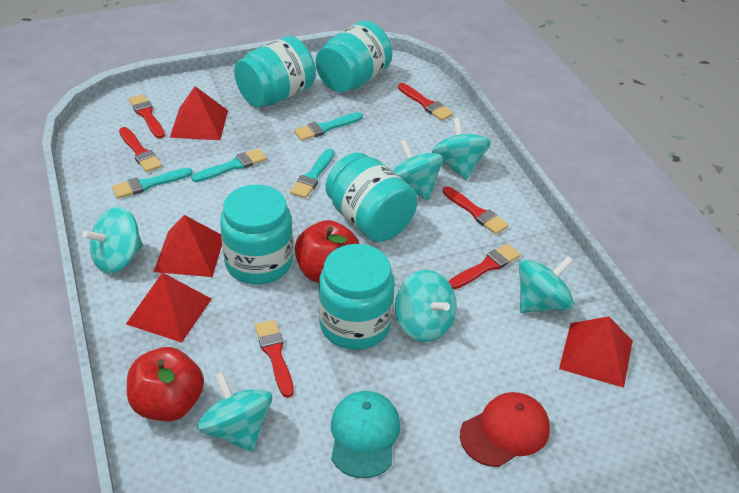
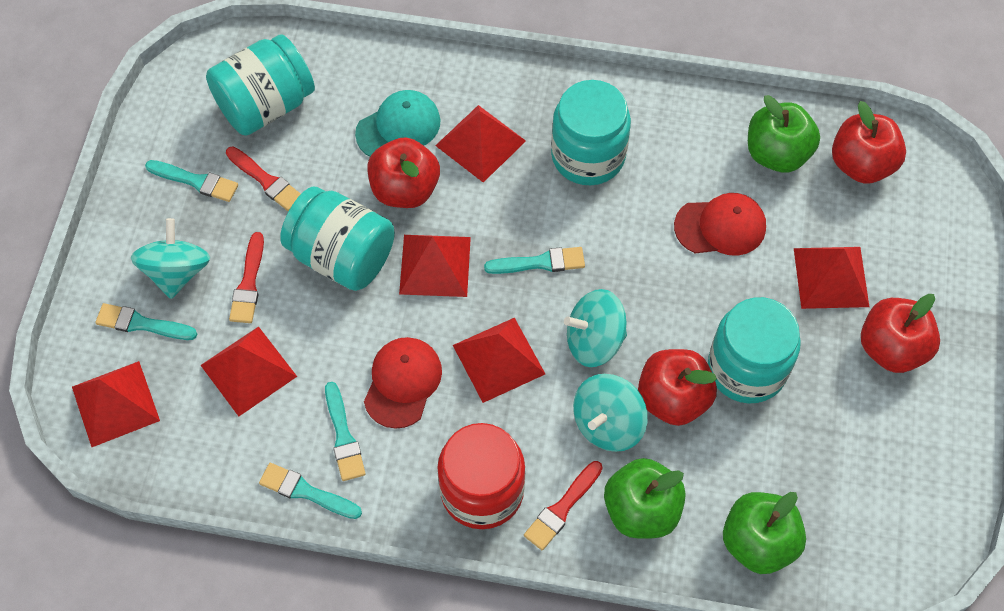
green apple: none = 0 -> [604,458,686,539] [723,492,806,574] [748,95,820,172] = 3
red apple: [127,347,204,421] [294,220,360,283] = 2 -> [367,137,440,208] [638,349,717,426] [832,101,906,184] [861,294,940,373] = 4
red brush: [119,127,162,172] [129,94,165,139] [255,320,294,398] [398,83,453,121] [442,186,509,234] [449,244,521,289] = 6 -> [226,147,301,211] [229,232,264,323] [524,461,603,550] = 3
red cap: [460,392,550,467] = 1 -> [364,337,442,429] [674,193,766,256] = 2
red jar: none = 0 -> [437,423,525,529] = 1
red pyramid: [126,272,212,343] [154,215,222,277] [170,86,228,140] [559,316,633,388] = 4 -> [72,361,160,447] [201,326,297,416] [399,235,471,297] [435,105,526,182] [453,317,545,403] [794,247,869,309] = 6
turquoise brush: [112,168,193,199] [191,148,267,182] [290,149,335,198] [294,112,363,141] = 4 -> [95,303,197,340] [145,160,238,202] [259,463,362,519] [325,382,366,481] [484,247,585,274] = 5
turquoise jar: [220,185,293,284] [234,36,316,107] [316,21,392,93] [319,244,395,350] [326,152,418,242] = 5 -> [206,34,315,135] [280,186,395,291] [551,80,631,185] [708,297,801,404] = 4
turquoise spinning top: [83,207,143,274] [197,372,272,452] [392,139,443,200] [395,270,457,342] [432,117,491,180] [519,256,574,313] = 6 -> [131,218,210,299] [564,289,627,367] [573,374,648,452] = 3

